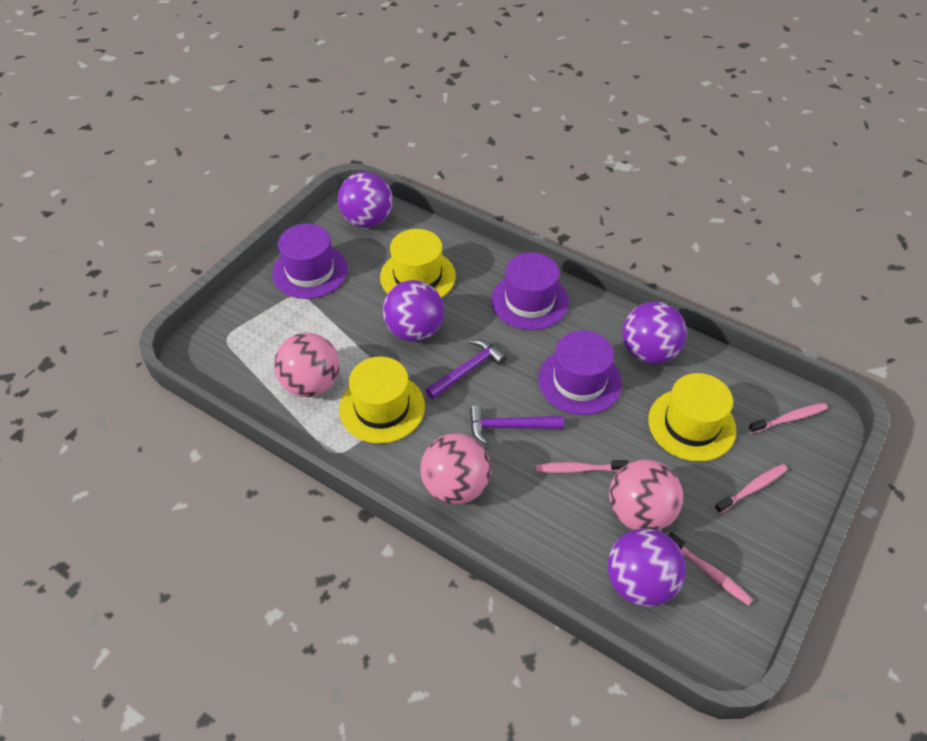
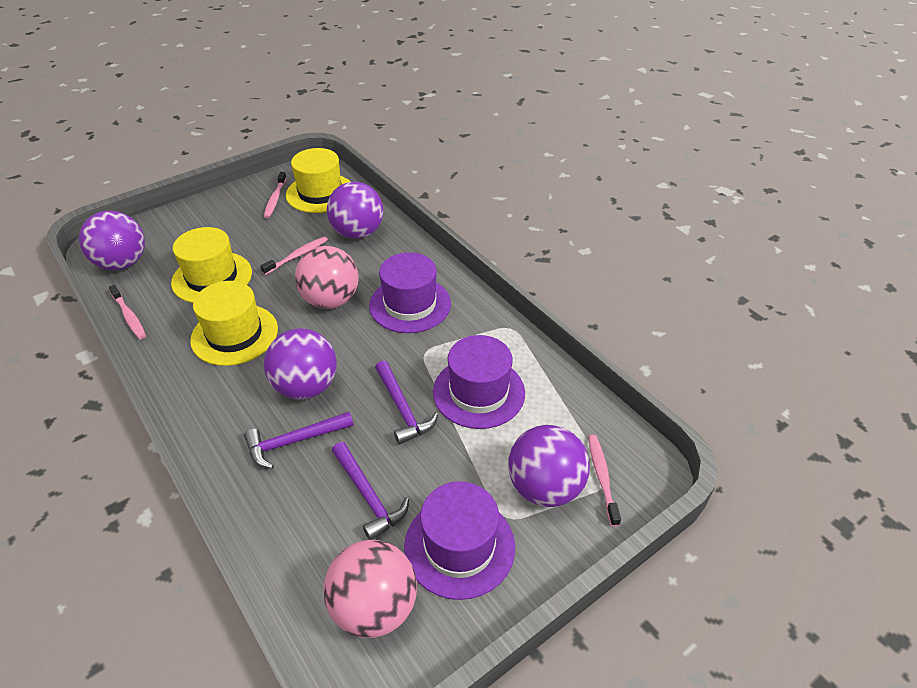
pink ball: [274,333,340,397] [420,434,491,504] [609,459,683,531] = 3 -> [295,246,359,309] [323,540,417,638] = 2
purple hammer: [425,339,507,399] [470,405,564,445] = 2 -> [244,412,354,469] [332,442,409,540] [375,361,438,445] = 3

